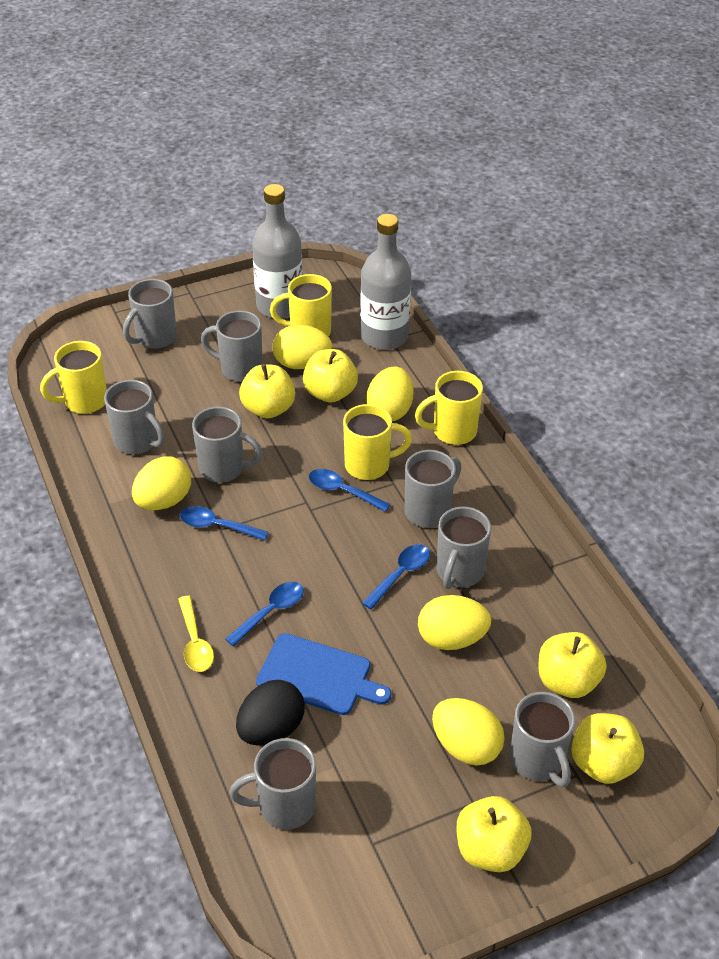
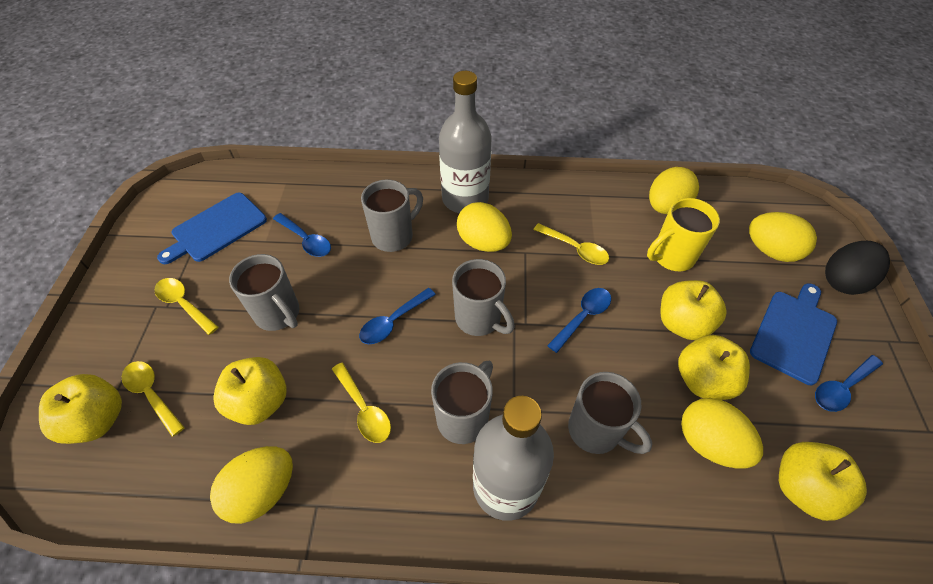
blue cutting board: [256,633,391,715] = 1 -> [157,193,267,264] [750,283,837,385] = 2
grey mug: [104,380,165,455] [123,279,177,349] [192,406,263,483] [201,310,263,382] [229,738,316,830] [405,450,461,528] [437,507,491,589] [510,692,575,787] = 8 -> [229,254,299,331] [361,179,423,252] [431,361,493,444] [452,259,514,336] [568,372,652,454] = 5
yellow mug: [40,341,107,414] [270,274,332,336] [343,404,412,480] [415,371,483,445] = 4 -> [647,198,720,271] = 1
yellow spoon: [178,596,214,672] = 1 -> [122,361,185,437] [155,278,218,335] [332,363,391,443] [533,223,609,265] = 4

